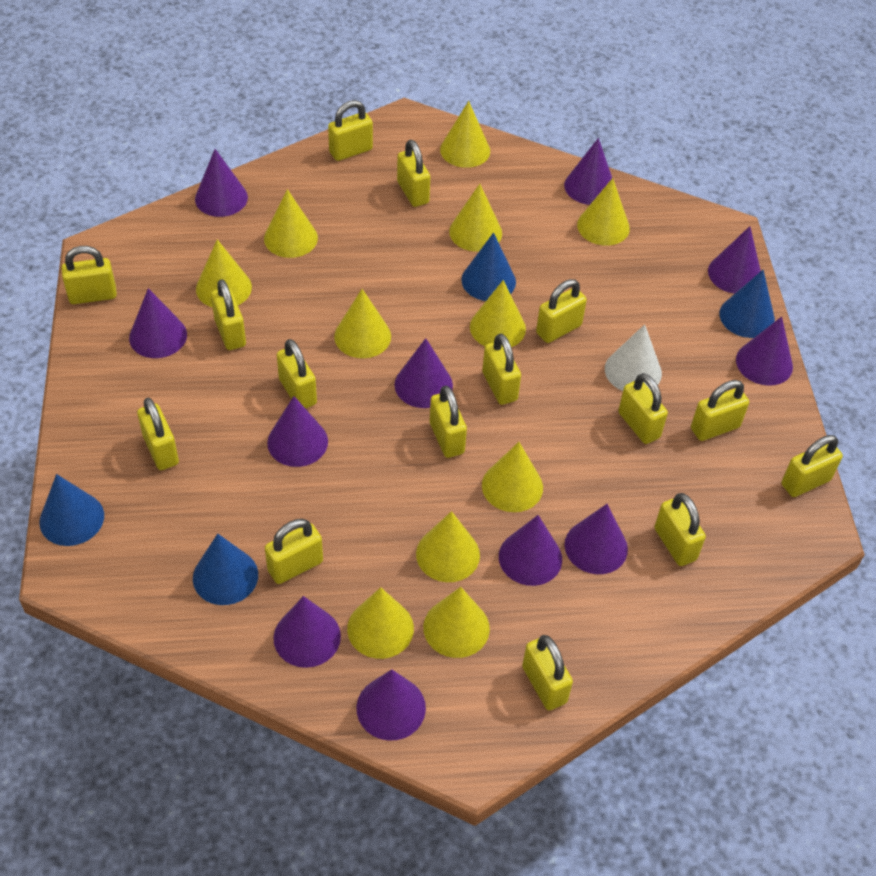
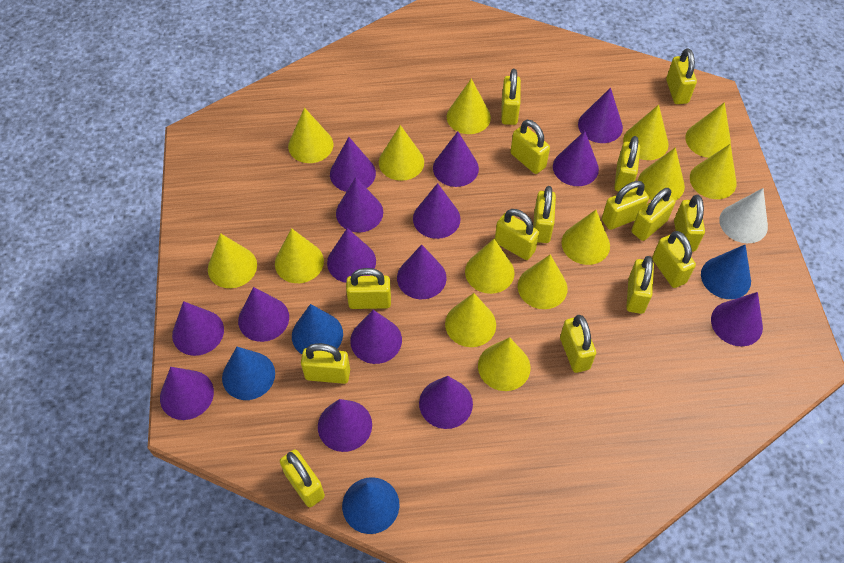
purple cone: [129,288,187,358] [195,149,248,217] [267,396,328,467] [273,596,341,668] [357,669,426,741] [395,338,453,408] [499,515,562,586] [564,138,612,205] [564,504,628,574] [708,226,761,294] [736,316,793,386] = 11 -> [160,367,214,420] [172,301,224,356] [238,287,289,342] [318,399,372,452] [327,228,376,283] [330,137,376,192] [336,177,383,233] [350,310,402,364] [397,244,447,299] [413,183,461,239] [419,376,473,429] [433,131,479,187] [553,131,599,186] [578,88,623,143] [711,292,763,347] = 15
yellow cone: [196,239,252,308] [264,189,318,258] [334,289,391,358] [347,587,414,659] [416,511,480,582] [423,587,490,658] [440,101,490,168] [449,184,502,252] [470,280,526,347] [482,442,543,512] [577,178,630,245] = 11 -> [208,233,257,288] [275,228,324,283] [288,108,333,163] [379,125,424,181] [445,293,496,347] [447,79,491,134] [465,239,514,294] [478,337,531,391] [518,254,568,309] [561,210,610,265] [623,105,669,160] [638,147,685,201] [685,102,731,158] [690,144,737,199] = 14

